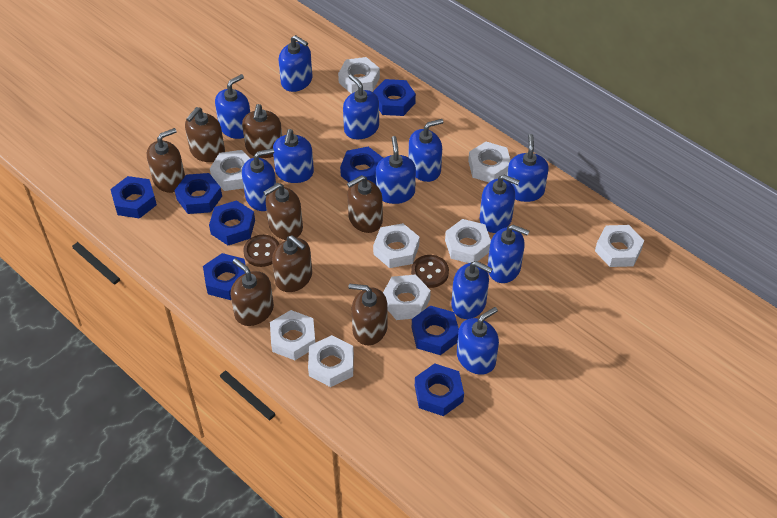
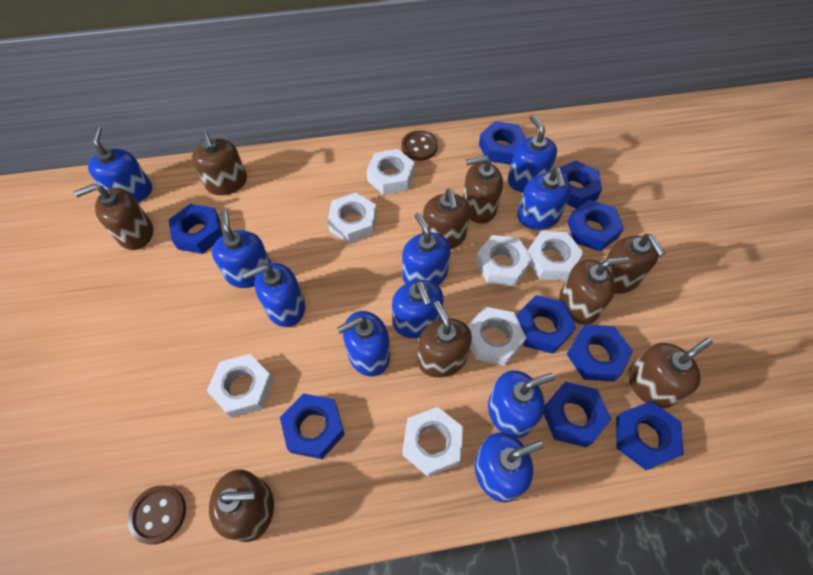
blue nut: [110,176,157,218] [175,173,222,214] [203,253,245,300] [209,200,255,245] [340,147,383,184] [373,79,416,116] [412,305,459,355] [415,364,464,416] = 8 -> [169,204,223,254] [280,393,345,459] [479,121,526,165] [516,295,576,354] [543,382,611,448] [559,161,602,209] [567,200,624,251] [567,324,633,382] [616,401,684,470] = 9
blue soap dispenser: [215,74,250,139] [242,148,276,211] [273,129,314,183] [279,35,313,92] [343,74,379,139] [376,136,416,204] [408,119,443,182] [451,261,493,319] [457,307,499,375] [480,175,520,233] [488,225,529,283] [507,134,549,202] = 12 -> [88,126,152,202] [212,210,271,288] [242,263,305,327] [337,311,390,376] [392,280,444,338] [402,213,451,285] [475,432,544,502] [488,370,555,438] [508,115,557,192] [517,168,571,230] = 10
brown soap dispenser: [147,128,185,193] [185,107,225,162] [231,258,274,326] [242,104,282,158] [263,183,303,240] [272,235,312,292] [347,175,383,233] [349,283,388,346] = 8 -> [74,184,153,250] [192,131,247,195] [209,470,274,542] [418,301,472,378] [422,189,470,249] [463,155,503,224] [559,257,629,324] [604,234,665,294] [628,338,713,408] = 9
white nut: [210,150,251,191] [270,310,315,360] [308,335,354,387] [338,57,380,94] [373,223,420,268] [383,274,431,320] [445,219,491,263] [468,142,511,182] [595,225,644,267] = 9 -> [207,354,274,418] [327,193,377,244] [366,149,415,195] [402,407,464,477] [468,307,526,366] [475,235,532,286] [528,231,583,281] = 7

